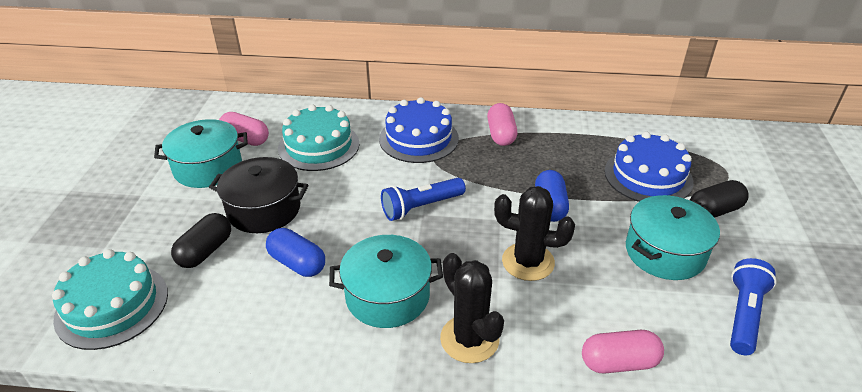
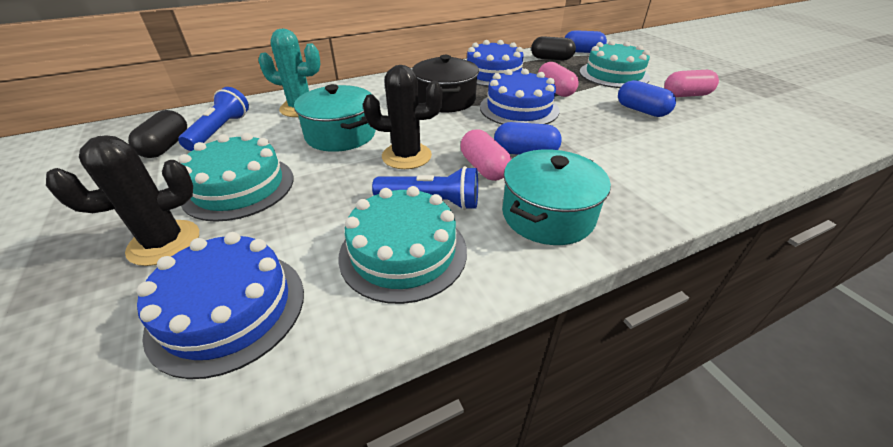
blue cake: [379,97,459,163] [604,132,693,202] = 2 -> [136,232,304,379] [467,40,524,87] [480,69,559,124] = 3
blue capsule: [266,228,325,277] [535,170,569,222] = 2 -> [494,122,562,155] [564,30,607,53] [618,80,676,117] = 3
turquoise cactus: none = 0 -> [258,28,320,117] = 1
turquoise cake: [52,249,168,350] [278,104,359,171] = 2 -> [178,133,293,222] [338,186,467,304] [580,40,650,88] = 3
turquoise pot: [154,119,248,188] [329,235,443,328] [626,195,720,280] = 3 -> [294,84,376,152] [502,149,611,245] = 2

